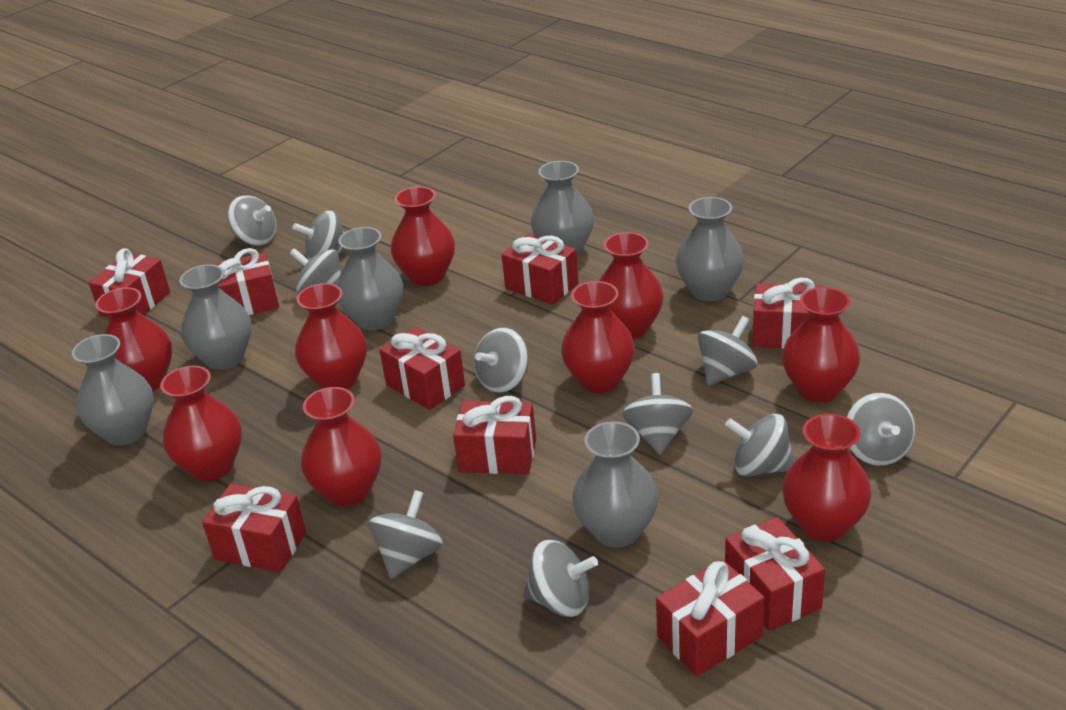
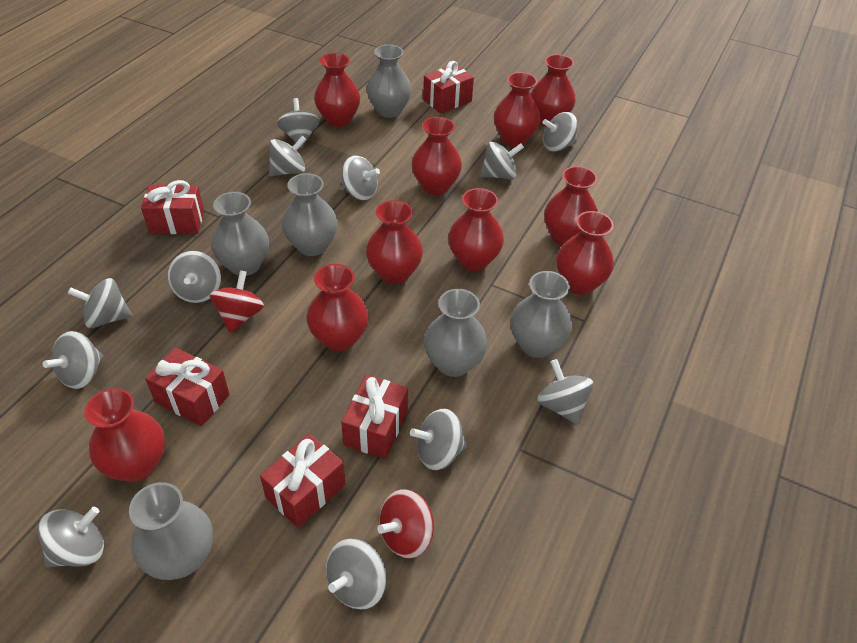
grey spinning top: [228,196,277,246] [290,248,341,294] [292,210,347,260] [369,490,443,579] [474,328,529,393] [523,540,598,617] [622,373,693,455] [698,316,758,386] [725,414,794,477] [847,393,915,466] = 10 -> [38,507,104,567] [43,331,103,389] [68,278,132,328] [168,251,221,303] [269,136,306,176] [277,98,320,147] [326,538,387,610] [341,156,380,200] [410,409,467,470] [480,142,524,179] [537,359,593,425] [542,112,578,152] = 12
red gift: [89,248,170,318] [202,484,306,572] [211,248,279,315] [380,327,465,410] [453,396,536,475] [502,234,578,305] [656,560,765,676] [725,517,825,631] [752,278,822,349] = 9 -> [141,180,204,234] [145,348,230,426] [260,434,345,528] [341,375,408,459] [423,61,474,114] = 5
red spinning top: none = 0 -> [210,270,264,333] [377,489,434,559] = 2
red vase: [95,287,172,391] [160,366,242,481] [295,283,367,389] [301,387,381,506] [391,186,455,286] [561,281,635,393] [599,232,664,339] [782,287,860,402] [782,414,872,542] = 9 -> [84,388,165,482] [306,264,369,351] [314,53,360,127] [366,200,423,284] [412,117,462,195] [448,188,504,271] [494,72,541,147] [531,54,576,127] [544,166,598,246] [557,211,614,295] = 10

